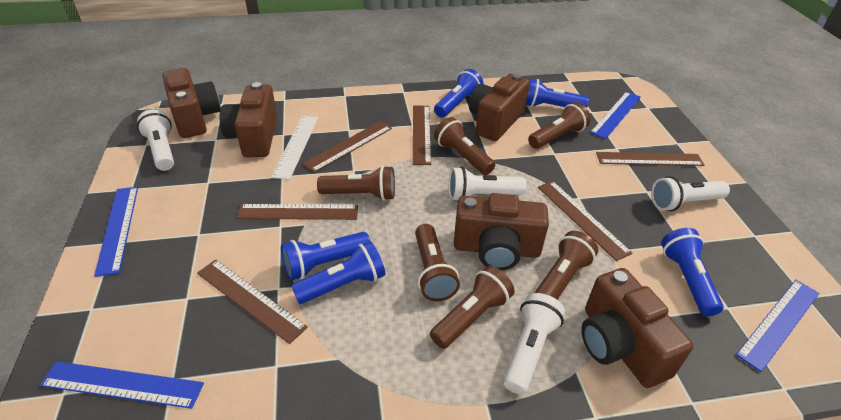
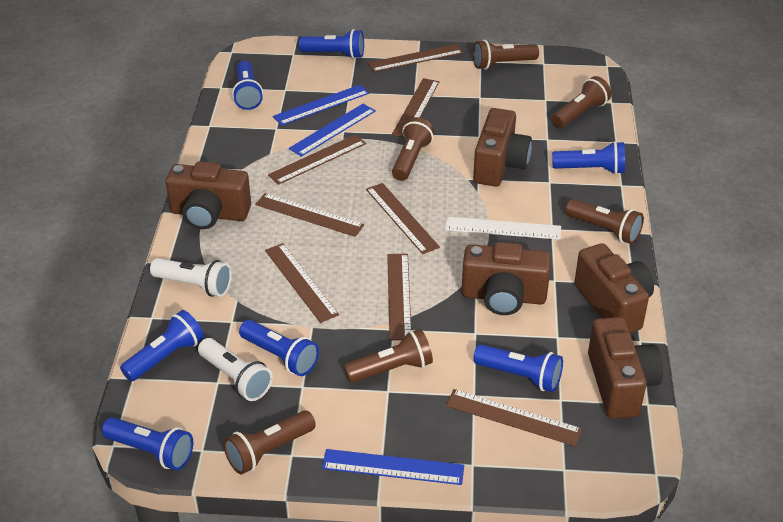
blue flashlight: [281,232,370,281] [291,241,386,304] [434,69,483,117] [526,79,589,108] [661,228,724,316] = 5 -> [102,417,193,470] [120,310,204,381] [232,61,263,110] [239,320,319,376] [299,29,364,59] [473,344,563,392] [552,141,625,174] = 7
blue ruler: [39,361,204,409] [94,187,138,277] [590,92,641,139] [736,280,819,372] = 4 -> [273,85,369,126] [289,104,376,157] [322,449,464,485] = 3
brown ruler: [197,259,308,344] [237,204,358,220] [302,121,392,173] [413,105,431,165] [538,181,632,261] [596,152,704,166] = 6 -> [255,193,364,237] [265,243,339,323] [268,135,366,185] [366,183,440,254] [368,44,463,72] [387,254,411,340] [392,78,439,138] [446,389,582,446] = 8
white flashlight: [137,109,174,171] [449,167,527,200] [503,293,565,394] [651,176,730,211] = 4 -> [150,258,232,297] [198,338,273,401] = 2

